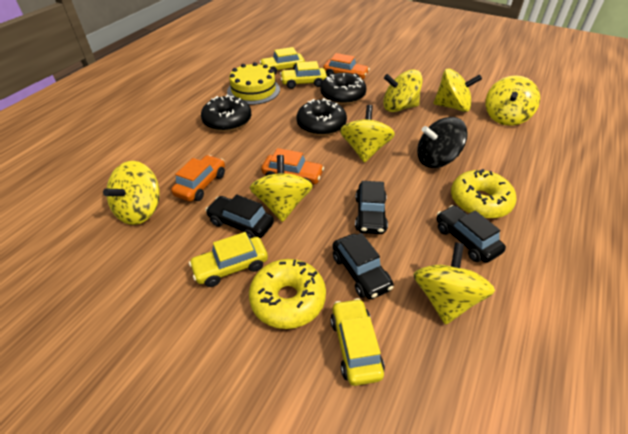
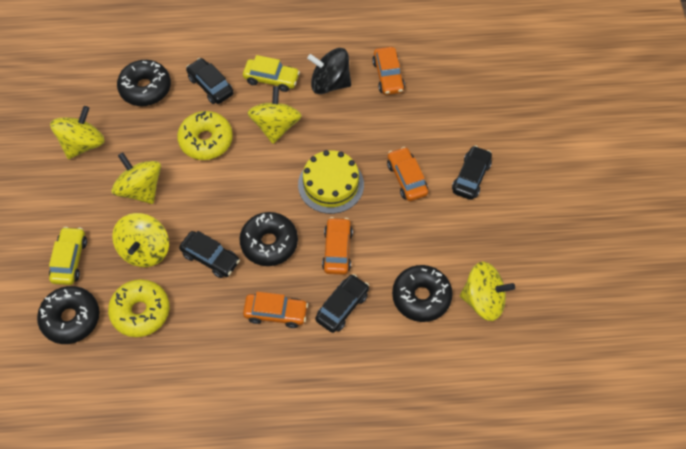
black donut: [201,94,251,132] [297,98,347,136] [320,73,366,105] = 3 -> [37,286,100,344] [117,60,171,106] [239,212,298,266] [392,265,453,322] = 4
orange car: [171,155,225,202] [261,148,324,184] [323,53,370,79] = 3 -> [243,292,308,328] [322,217,353,275] [372,47,405,95] [387,147,428,201] = 4
yellow car: [189,232,268,287] [259,47,305,74] [280,61,327,89] [330,298,385,386] = 4 -> [49,227,87,285] [243,55,300,92] = 2
yellow spinning top: [103,161,160,225] [250,155,313,222] [340,105,395,163] [383,70,423,112] [413,242,495,325] [433,69,482,112] [486,75,540,126] = 7 -> [50,106,105,159] [111,152,161,204] [112,213,169,267] [247,86,302,144] [460,261,515,321] = 5

